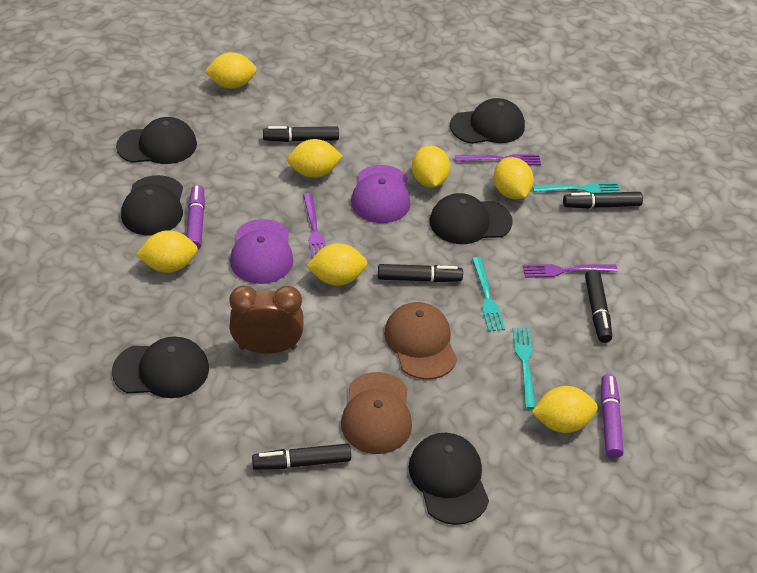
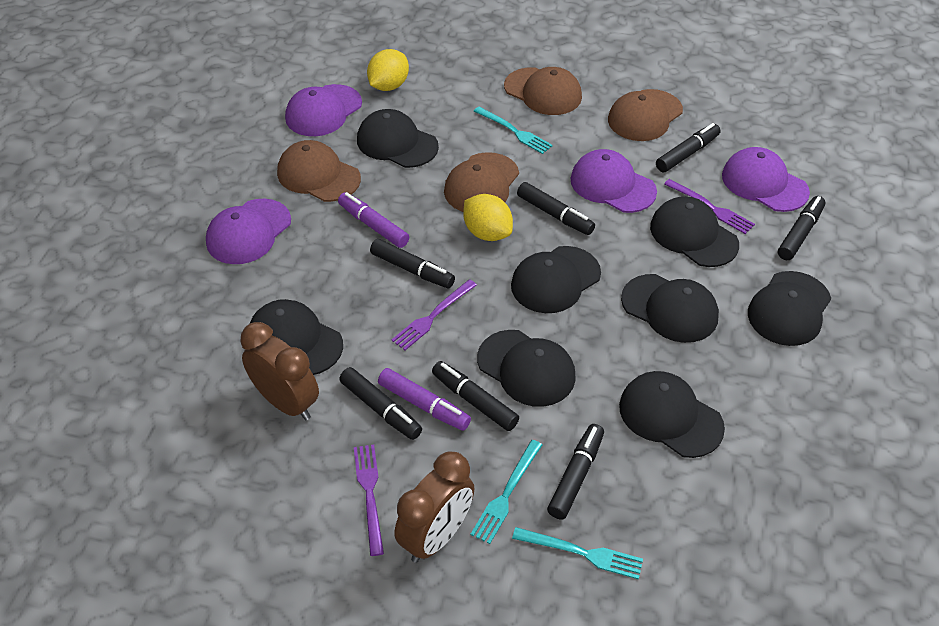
black cap: [112,336,209,398] [116,117,197,164] [121,175,183,236] [409,433,489,525] [430,193,513,244] [450,98,525,144] = 6 -> [250,299,343,375] [357,109,439,168] [477,330,576,407] [511,246,601,313] [619,371,725,458] [621,274,719,343] [650,196,739,267] [748,271,831,346] = 8
black marker: [252,443,351,470] [263,126,339,142] [378,264,463,282] [563,192,643,208] [585,270,612,343] = 5 -> [339,367,422,440] [370,239,455,288] [432,361,519,431] [517,182,595,235] [547,424,604,520] [656,123,720,172] [778,196,826,260] = 7
brown cap: [341,372,412,454] [384,302,457,380] = 2 -> [277,140,361,202] [444,152,519,212] [504,67,582,115] [608,89,683,141] = 4
brown clock: [229,286,303,354] = 1 -> [241,322,319,421] [394,451,475,563] = 2
purple cap: [230,219,294,284] [351,165,411,223] = 2 -> [206,199,291,264] [285,84,362,136] [571,149,657,213] [722,147,810,212] = 4
yellow lemon: [136,230,198,273] [205,52,257,89] [287,139,343,178] [306,243,367,286] [412,145,450,188] [494,157,534,199] [532,386,598,433] = 7 -> [367,49,409,91] [463,194,513,241] = 2

